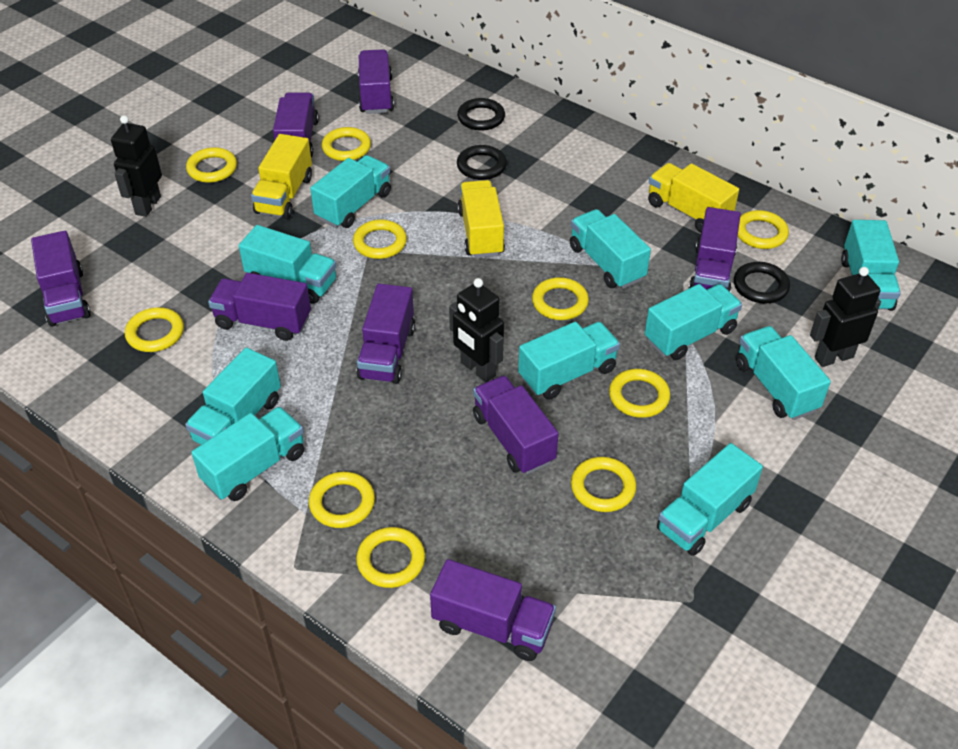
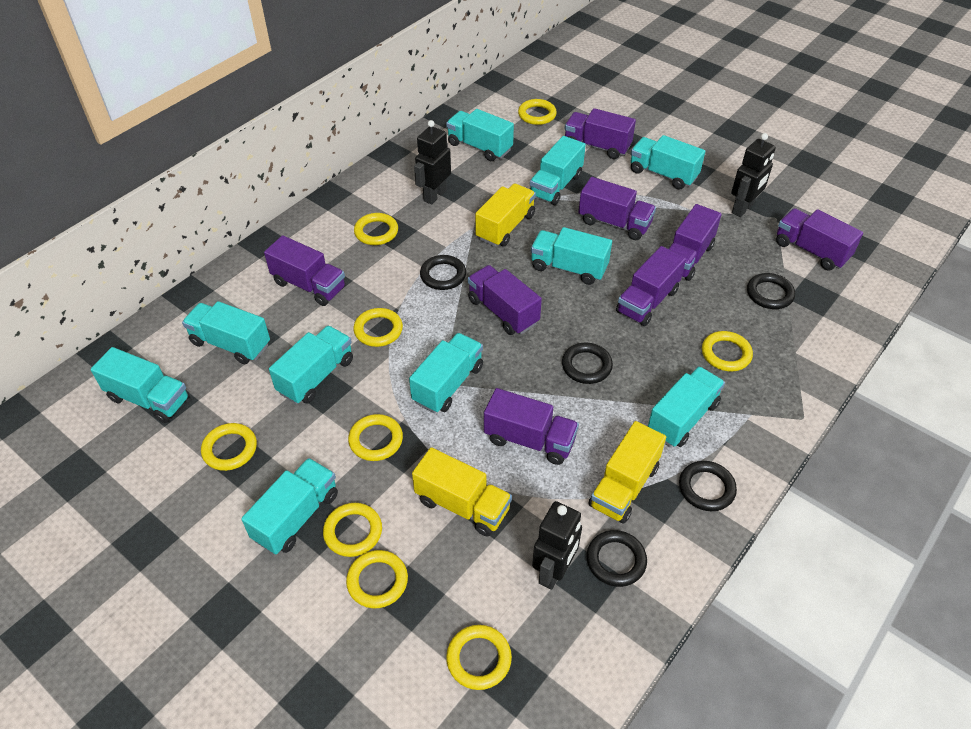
black ring: [457,98,505,130] [457,145,507,180] [734,262,790,304] = 3 -> [420,255,466,290] [562,343,613,384] [586,530,647,587] [679,461,737,511] [747,273,795,309] = 5
yellow ring: [125,307,184,352] [186,147,237,183] [309,472,375,528] [322,127,371,161] [353,219,407,259] [356,527,425,588] [532,277,589,320] [571,457,636,512] [609,369,670,418] [738,210,789,249] = 10 -> [201,423,257,471] [323,503,382,557] [346,550,408,608] [348,414,403,461] [354,213,398,245] [354,308,403,347] [446,625,512,690] [518,99,557,125] [702,331,753,371] = 9

